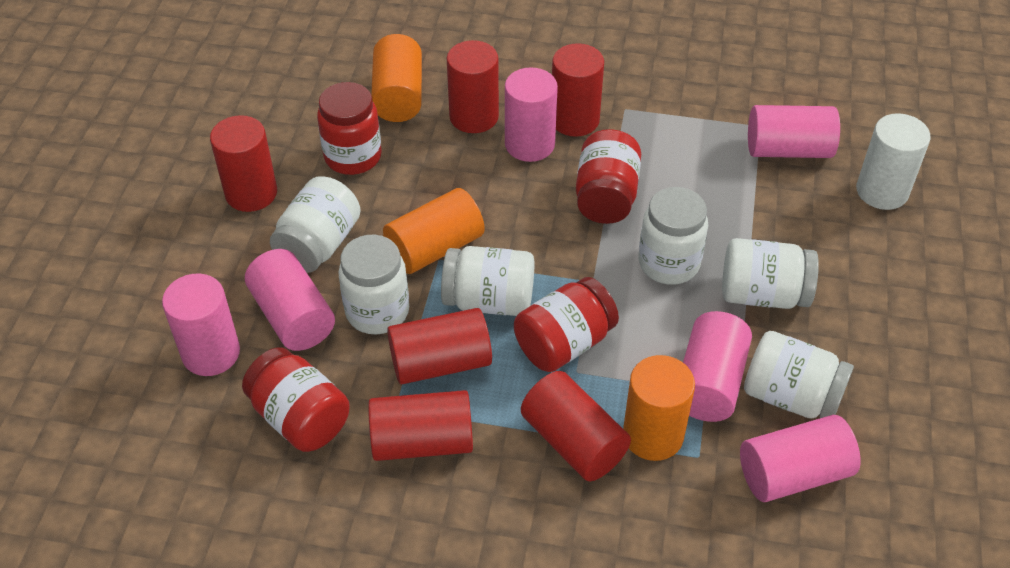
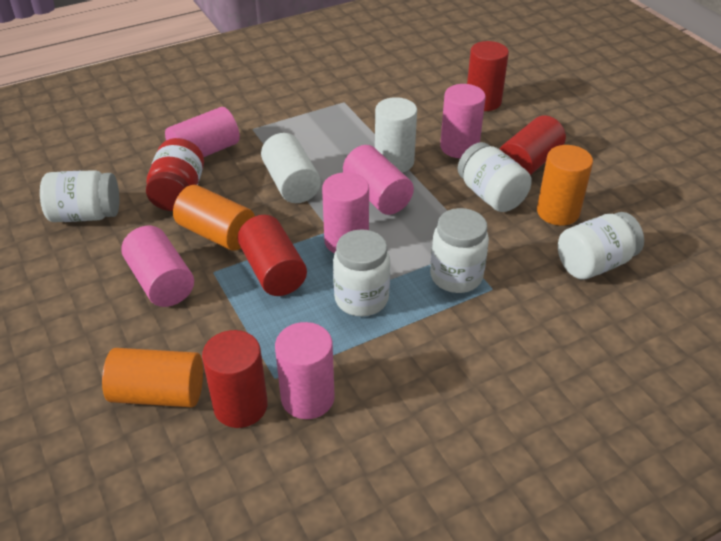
red cylinder: [210,115,277,212] [368,390,473,461] [387,308,492,384] [447,40,499,133] [521,371,631,482] [552,43,604,137] = 6 -> [202,330,268,428] [238,215,307,296] [467,41,509,111] [500,115,566,175] = 4
red jar: [242,347,350,452] [317,82,382,175] [514,277,619,372] [576,129,641,224] = 4 -> [146,138,204,211] = 1
white cylinder: [856,113,931,210] = 1 -> [261,133,321,203] [375,97,417,173] = 2
white jar: [270,176,361,273] [339,235,409,334] [441,246,535,316] [638,187,708,285] [722,238,819,309] [744,331,854,419] = 6 -> [40,170,119,222] [333,230,390,316] [430,208,489,293] [458,142,532,212] [558,212,644,280] = 5

